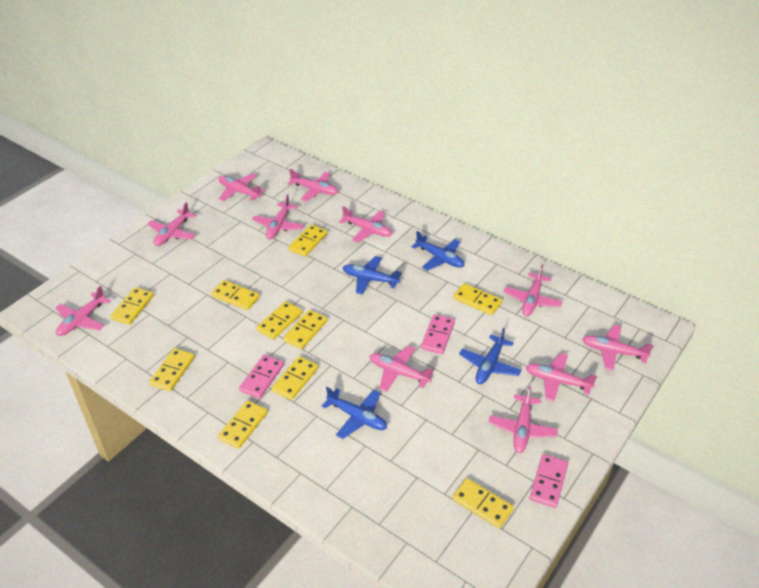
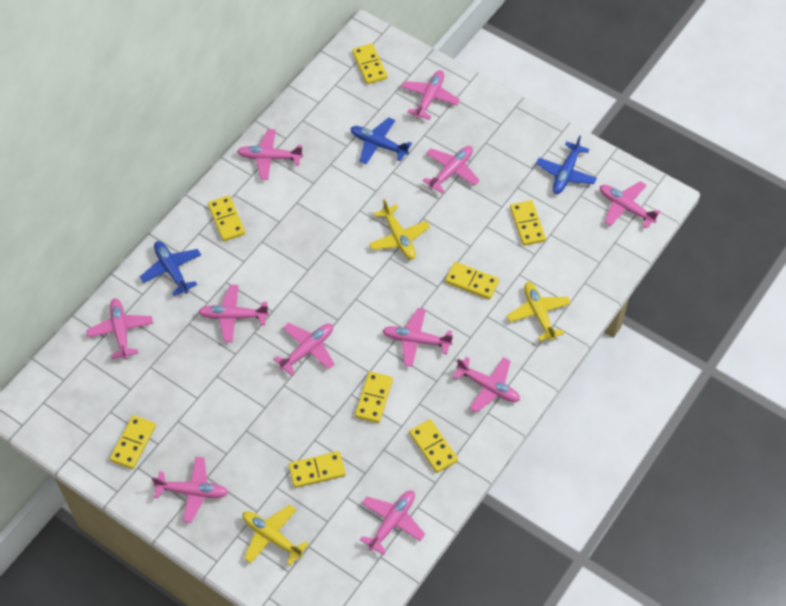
blue plane: [322,387,387,439] [342,256,402,295] [411,231,465,271] [459,328,521,384] = 4 -> [140,241,201,296] [350,118,412,164] [536,135,597,194] = 3
pink domino: [239,355,284,399] [421,314,455,354] [530,454,568,508] = 3 -> none = 0
yellow domino: [110,287,154,325] [149,348,195,391] [211,280,260,310] [218,401,268,449] [256,301,302,340] [272,356,318,400] [283,310,327,349] [288,225,327,257] [452,478,514,528] [453,283,502,315] = 10 -> [110,415,156,469] [208,195,245,241] [289,451,346,488] [352,44,387,84] [355,371,393,423] [409,419,458,473] [445,262,499,300] [510,200,546,246] = 8
yellow plane: none = 0 -> [242,505,309,566] [369,199,430,260] [507,282,571,341] = 3

